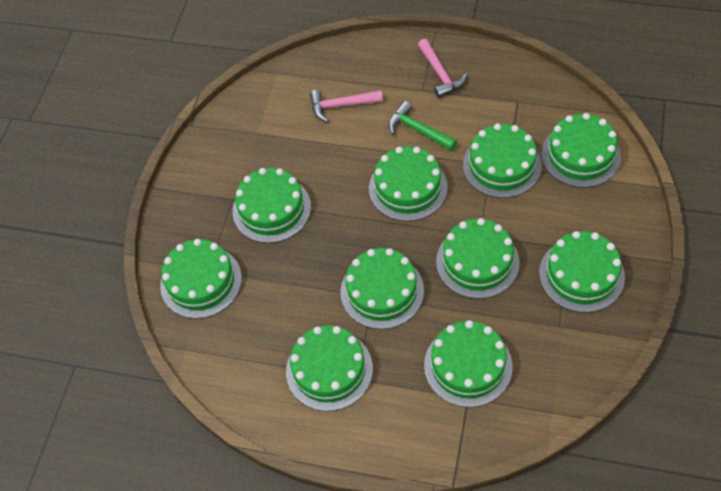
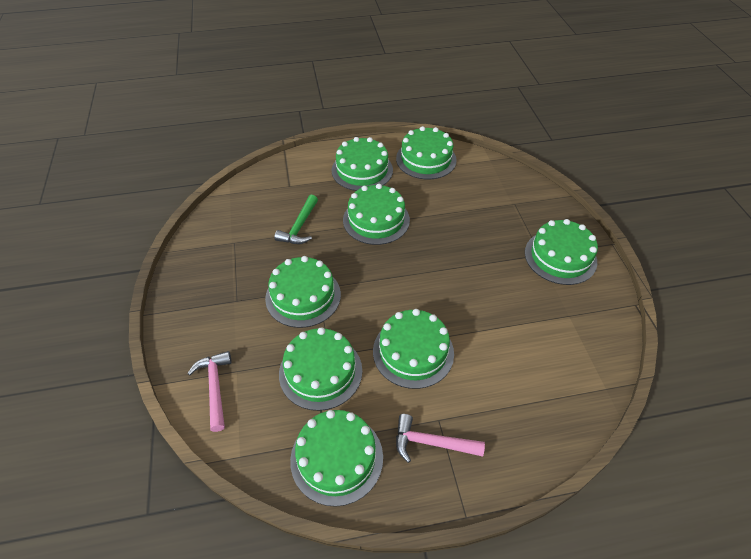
green cake: [160,239,242,319] [233,168,311,243] [286,325,373,411] [340,248,424,329] [369,147,448,221] [424,320,513,407] [436,218,520,299] [463,123,542,198] [539,231,625,313] [541,113,621,188] = 10 -> [265,256,341,328] [279,327,362,411] [290,410,383,507] [332,137,393,191] [343,184,410,245] [373,309,454,389] [396,126,457,179] [525,219,598,285] = 8

